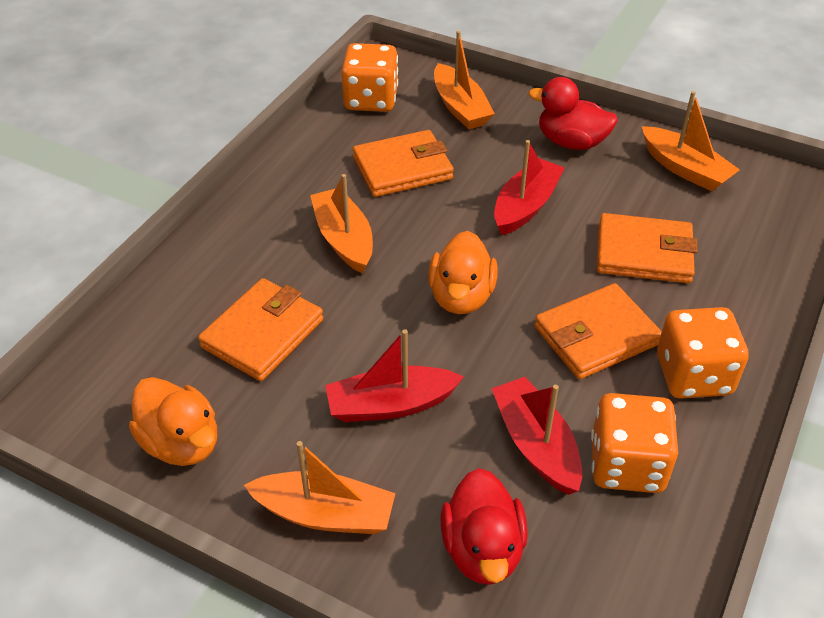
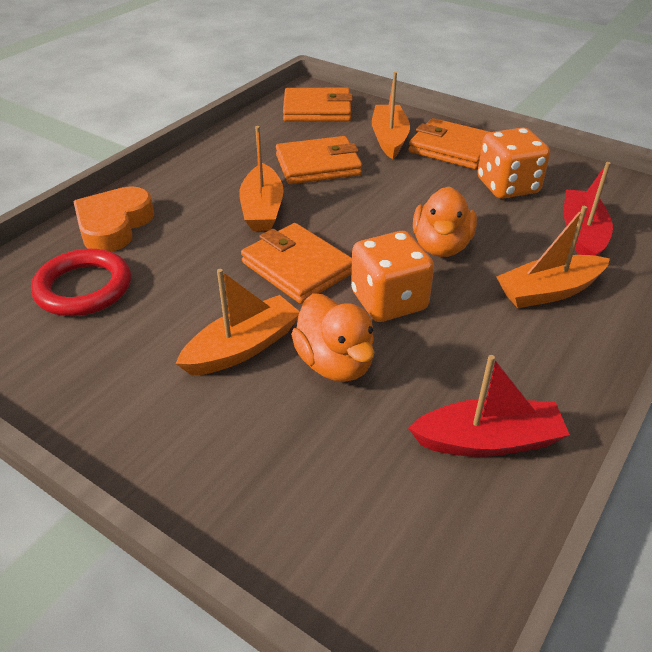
orange dice: [341,43,398,112] [591,393,678,493] [657,307,749,399] = 3 -> [351,231,434,322] [477,127,550,199] = 2
orange heart: none = 0 -> [73,186,154,252] = 1
red boat: [325,329,464,422] [491,377,582,495] [494,140,564,235] = 3 -> [408,355,570,457] [564,162,613,256] = 2
red duck: [441,468,528,585] [528,77,618,150] = 2 -> none = 0
red ring: none = 0 -> [31,249,131,316] = 1

